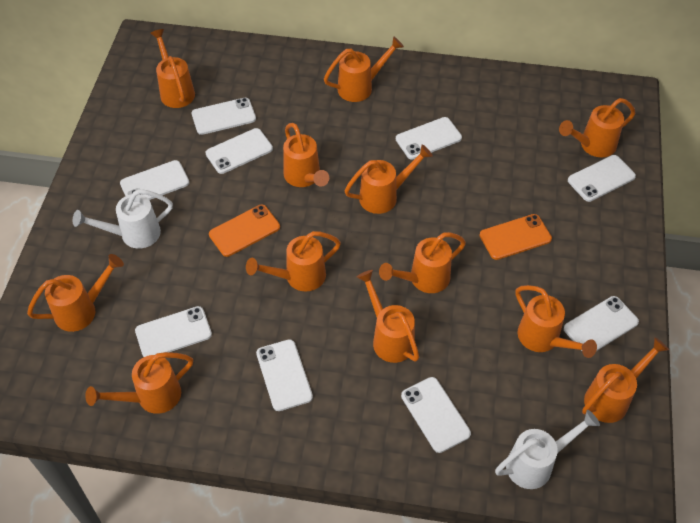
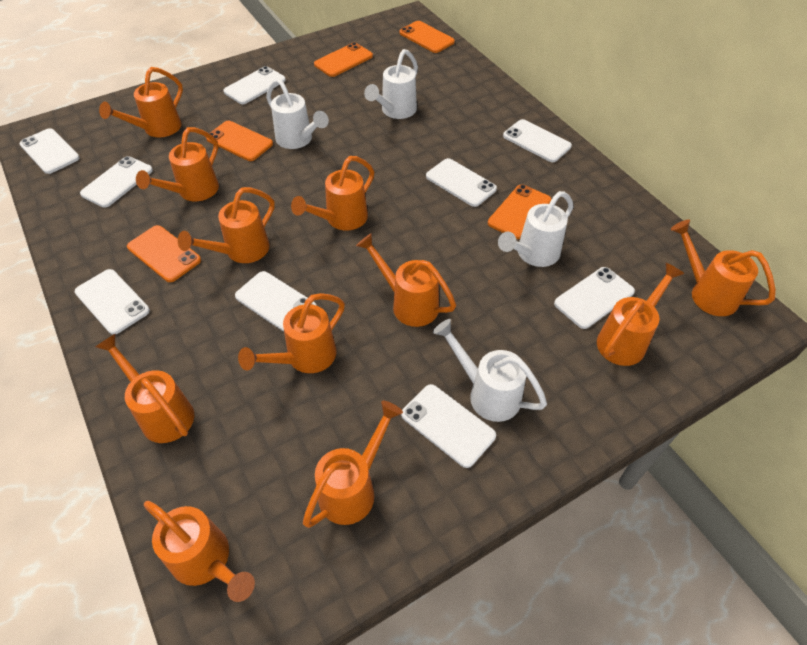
orange phone: [209,205,280,257] [480,214,552,260] = 2 -> [127,225,201,282] [206,121,273,161] [314,42,373,77] [399,21,455,53] [488,185,552,239] = 5
orange watering can: [27,254,124,332] [85,352,193,414] [150,29,195,108] [246,231,341,292] [283,123,329,187] [324,36,404,102] [345,145,433,214] [357,270,419,363] [379,232,466,293] [515,285,597,358] [559,98,635,157] [582,337,669,423] = 12 -> [95,334,194,443] [99,67,183,137] [136,127,219,201] [144,501,255,602] [178,187,275,263] [238,293,345,373] [291,156,374,231] [303,401,403,528] [356,233,456,327] [597,263,684,366] [671,219,776,316] = 11
white watering can: [73,189,173,249] [495,410,600,489] = 2 -> [266,78,329,149] [364,49,418,119] [433,319,547,422] [498,191,573,267] = 4

